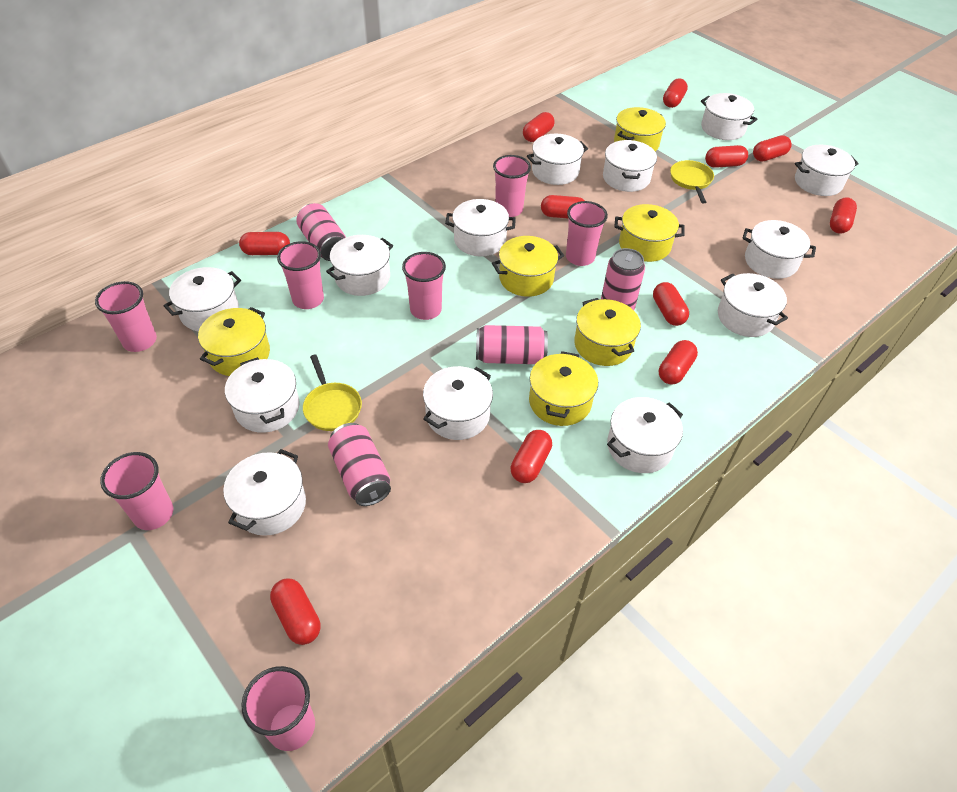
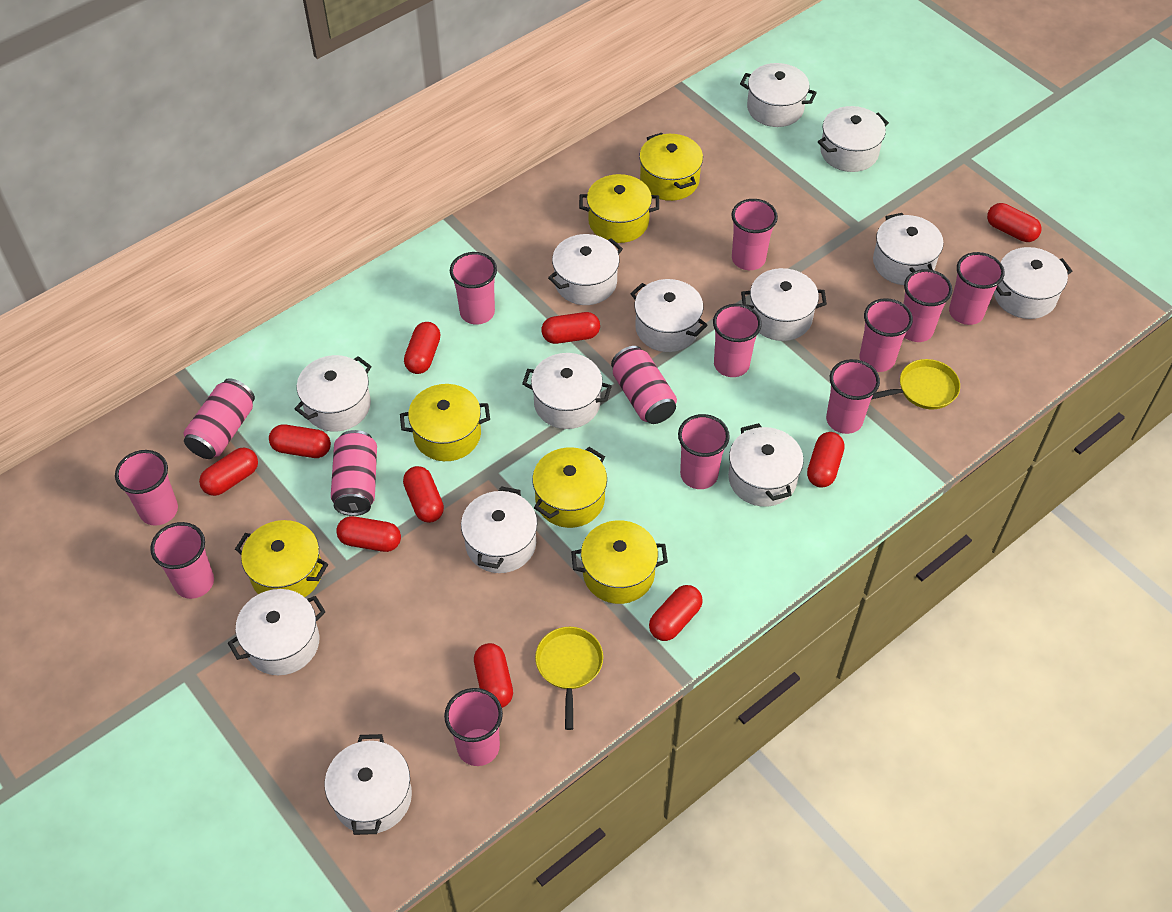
pink can: [296,203,346,261] [328,423,391,506] [476,325,548,364] [601,248,645,310] = 4 -> [184,378,255,459] [331,430,377,516] [611,346,677,424] = 3
pink cup: [95,281,157,352] [100,452,173,530] [241,666,315,751] [277,241,324,309] [402,252,446,320] [493,155,531,217] [566,201,608,266] = 7 -> [115,450,178,526] [150,522,214,599] [444,688,503,766] [450,252,497,325] [678,414,730,489] [713,304,762,377] [731,199,778,270] [826,359,880,434] [860,298,913,372] [903,269,952,342] [949,252,1004,325] = 11
red capsule: [239,232,290,255] [270,578,320,645] [511,430,552,483] [523,112,555,142] [541,195,585,219] [653,282,689,326] [659,340,698,385] [663,78,688,108] [705,145,748,168] [753,135,791,162] [830,197,857,234] = 11 -> [199,448,258,496] [269,424,331,458] [336,516,401,552] [403,466,444,523] [404,322,441,374] [474,643,513,708] [542,312,600,344] [649,585,703,641] [807,432,845,488] [987,203,1042,242] = 10

